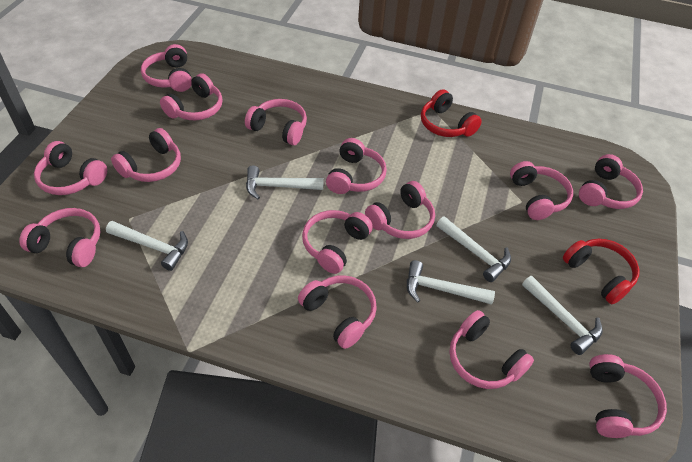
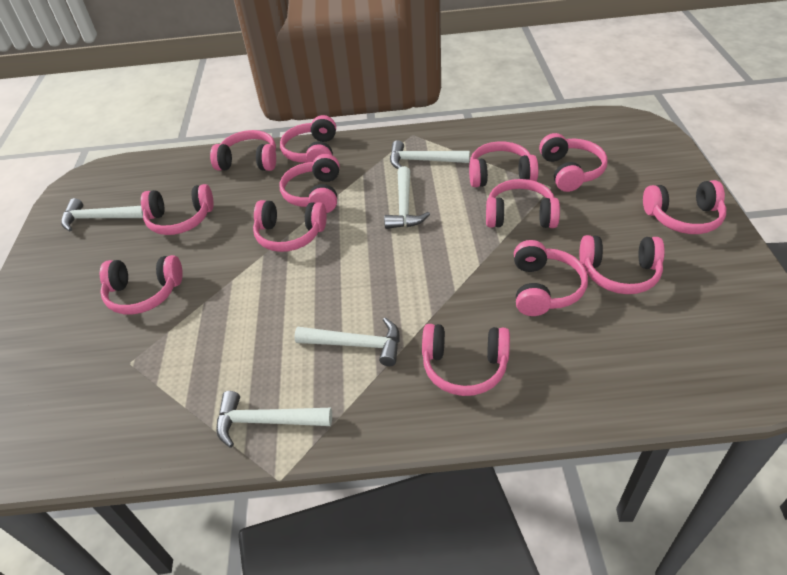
pink headphones: [19,208,101,267] [34,141,107,195] [111,128,181,182] [141,44,192,92] [160,73,223,120] [245,99,307,145] [298,275,377,349] [302,210,373,274] [326,138,387,194] [365,181,435,239] [449,310,534,389] [510,161,573,220] [579,154,643,209] [589,354,667,438] = 14 -> [100,255,183,315] [141,184,214,235] [210,130,276,171] [253,200,327,252] [280,115,336,163] [280,154,340,213] [422,324,510,396] [469,141,539,187] [486,179,560,228] [514,240,588,316] [539,133,608,192] [579,235,665,294] [643,180,726,234] = 13
red headphones: [421,89,482,137] [563,239,640,304] = 2 -> none = 0

